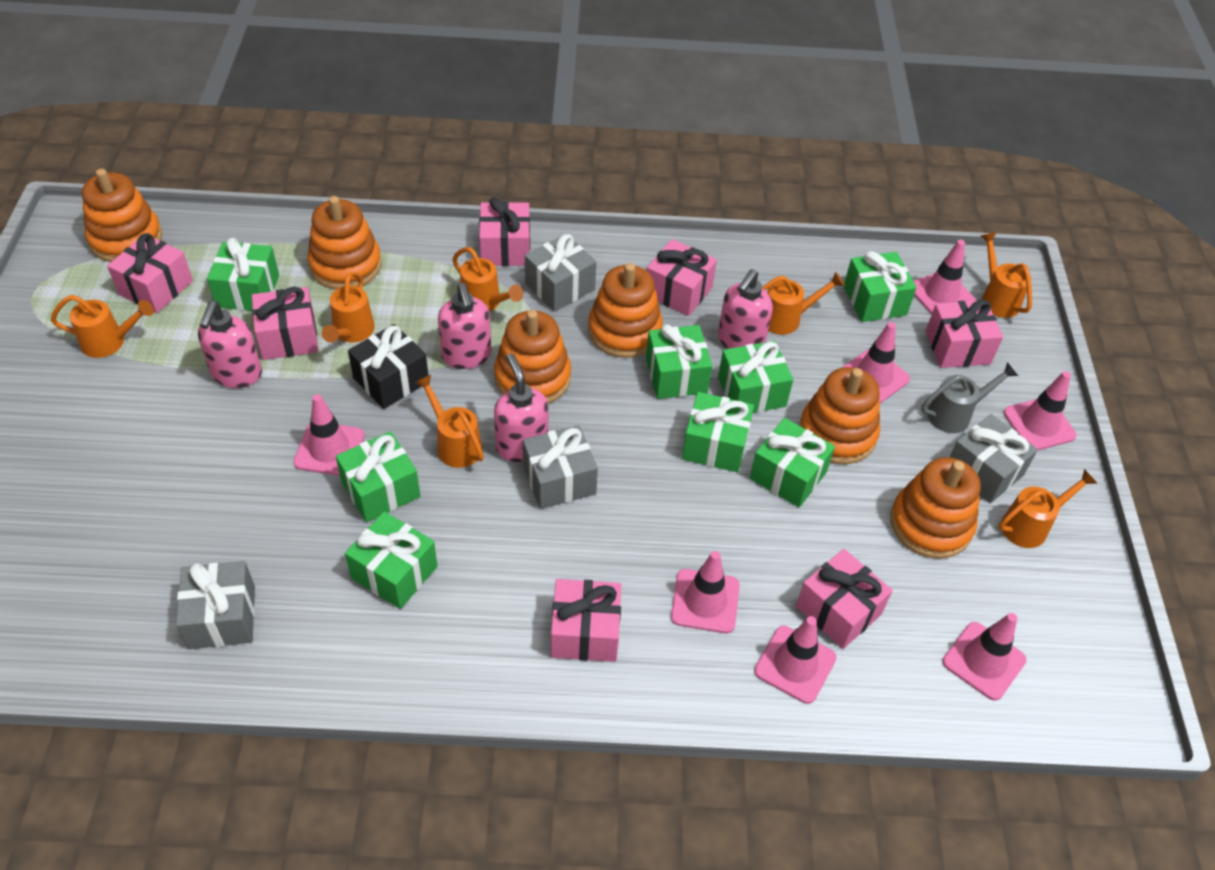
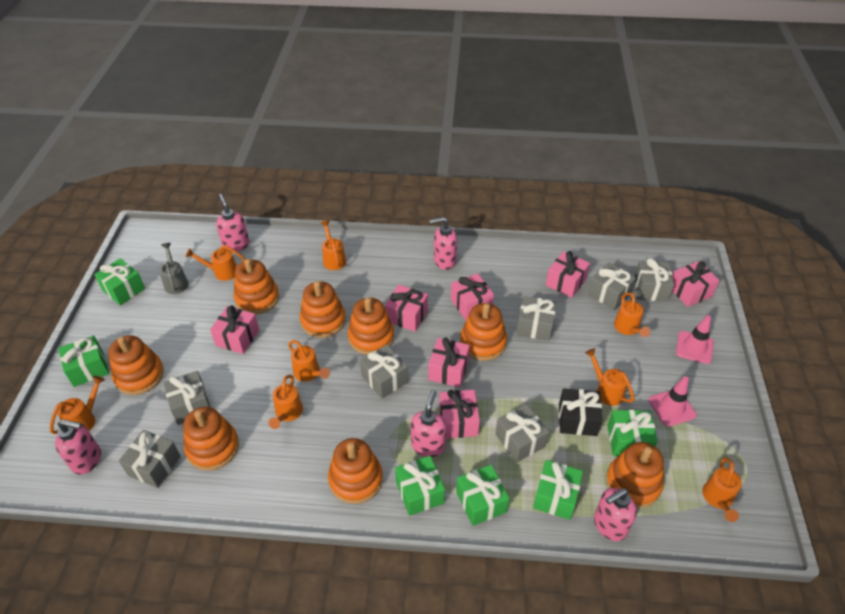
green gift: [207,238,279,311] [336,431,420,522] [345,511,437,609] [646,324,712,399] [682,392,754,472] [718,341,793,413] [750,418,835,508] [844,251,917,322] = 8 -> [58,335,109,387] [94,258,145,305] [395,456,445,516] [456,465,509,526] [533,460,583,520] [607,410,658,456] = 6
grey gift: [176,561,255,649] [523,425,598,509] [525,234,596,311] [950,414,1038,503] = 4 -> [119,430,181,488] [163,371,210,425] [360,345,408,399] [495,404,549,462] [517,296,557,341] [588,262,636,310] [634,258,674,301] = 7
orange stacking toy: [82,168,162,262] [307,196,382,290] [494,310,571,404] [588,263,663,358] [799,367,880,464] [890,457,981,559] = 6 -> [109,335,164,395] [183,407,239,471] [234,259,279,314] [300,281,346,338] [328,438,383,504] [348,298,394,355] [460,303,507,361] [606,442,664,508] = 8
orange watering can: [51,295,154,358] [322,272,375,343] [415,375,484,468] [452,247,523,312] [762,272,845,335] [981,232,1032,318] [998,469,1097,548] = 7 -> [50,376,105,434] [186,245,245,281] [269,375,303,429] [288,340,330,382] [320,220,346,270] [585,348,634,406] [614,292,650,337] [702,457,742,522] = 8
pink soap dispenser: [198,301,262,388] [438,283,492,369] [494,353,548,462] [718,269,773,349] = 4 -> [55,419,101,475] [216,194,250,252] [411,390,446,457] [429,217,457,270] [594,488,637,541] = 5
pink traffic cone: [293,394,365,476] [671,551,740,633] [754,616,837,704] [841,322,910,403] [913,240,975,315] [942,613,1027,701] [1004,371,1077,450] = 7 -> [649,376,697,427] [676,315,714,364] = 2

